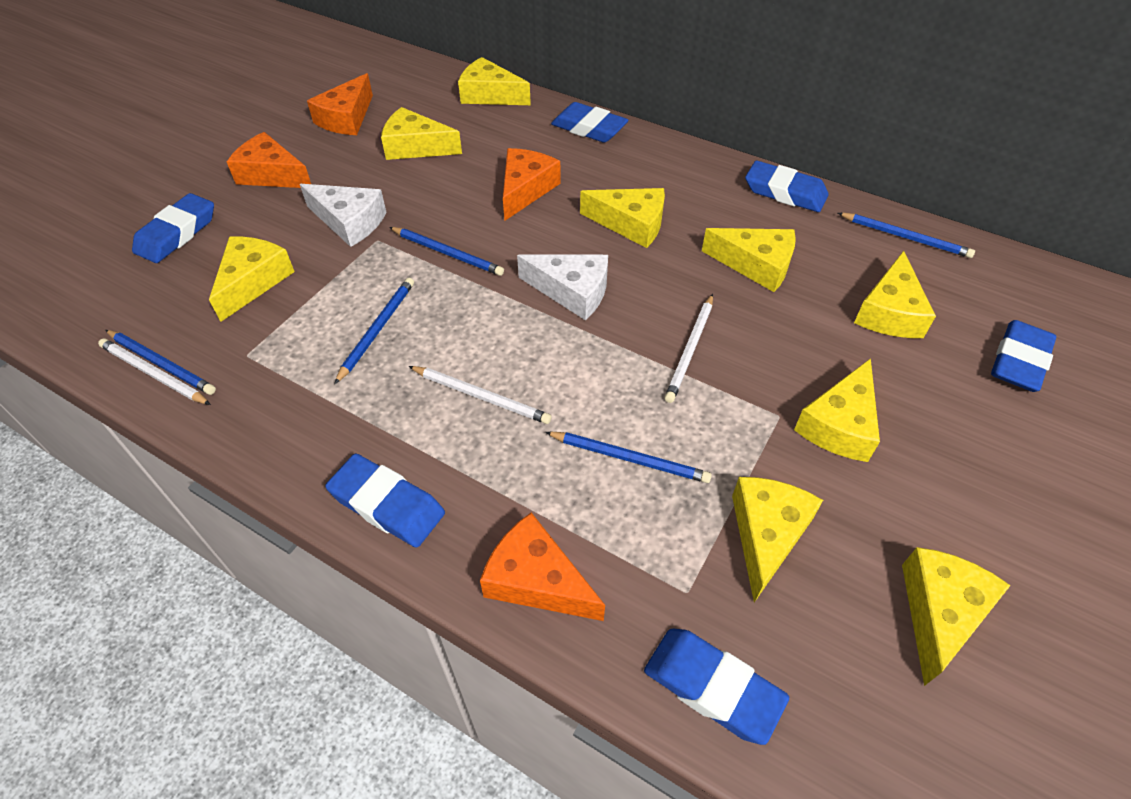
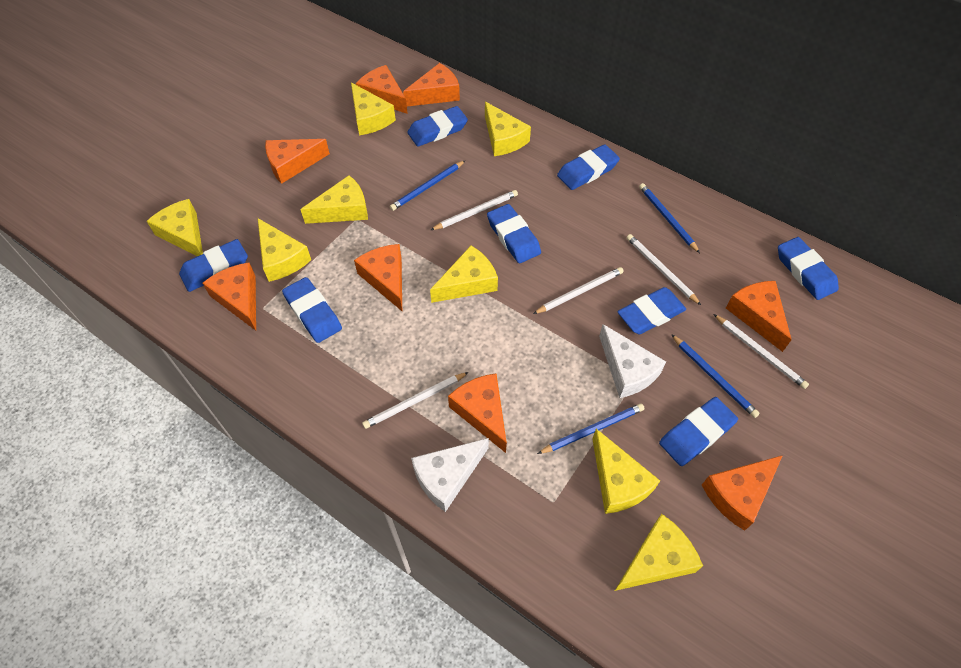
blue eraser: [132,193,214,263] [325,454,445,548] [551,102,628,143] [644,629,789,745] [745,161,829,212] [991,320,1056,392] = 6 -> [179,239,248,292] [282,277,342,343] [407,106,468,147] [487,204,541,263] [557,144,620,190] [617,287,686,334] [659,397,738,466] [778,237,839,300] = 8
blue pencil: [105,330,216,395] [334,278,414,384] [389,227,504,276] [545,432,712,483] [838,213,975,258] = 5 -> [390,161,465,211] [537,403,644,454] [639,183,700,253] [671,334,760,418] = 4
orange cheese: [227,132,311,188] [307,73,373,135] [480,512,605,621] [503,148,560,221] = 4 -> [202,262,256,331] [265,139,330,184] [354,244,402,311] [356,65,408,114] [403,63,460,106] [448,374,507,453] [702,455,783,531] [726,281,792,352] = 8
white pencil: [98,339,211,405] [409,366,552,424] [664,294,713,403] = 3 -> [362,372,469,429] [431,190,518,230] [533,267,624,314] [627,234,701,305] [714,314,809,389] = 5
yellow cheese: [209,236,294,322] [381,107,462,160] [458,57,531,105] [580,188,665,248] [702,228,796,292] [732,477,823,602] [794,358,880,462] [854,251,936,338] [902,547,1011,686] = 9 -> [147,199,203,256] [258,218,311,282] [300,175,368,224] [351,82,396,135] [430,246,498,303] [485,102,531,156] [592,429,660,514] [615,514,703,591] = 8

